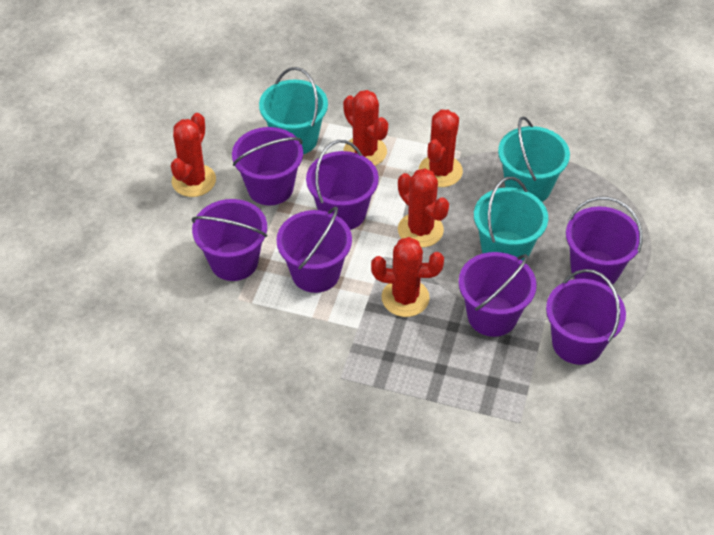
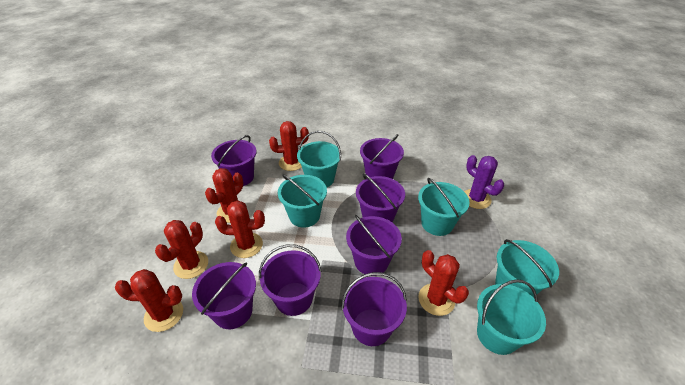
purple cactus: none = 0 -> [464,155,504,209] = 1
red cactus: [171,113,216,197] [343,90,388,166] [371,237,444,317] [398,168,449,247] [419,110,463,187] = 5 -> [115,269,183,332] [155,220,208,279] [205,168,243,223] [215,201,265,258] [269,121,309,171] [418,250,469,316] = 6
turquoise bucket: [259,67,328,154] [474,177,548,261] [498,116,570,202] = 3 -> [278,174,327,228] [297,131,341,187] [418,178,469,236] [477,279,546,355] [495,239,559,297] = 5

